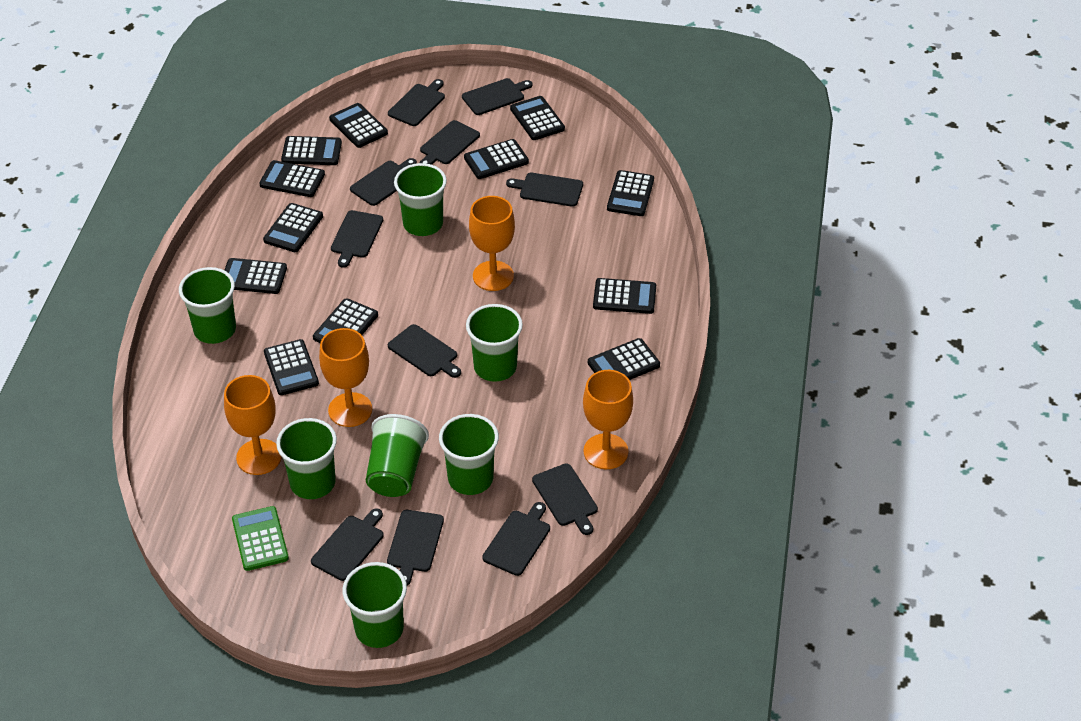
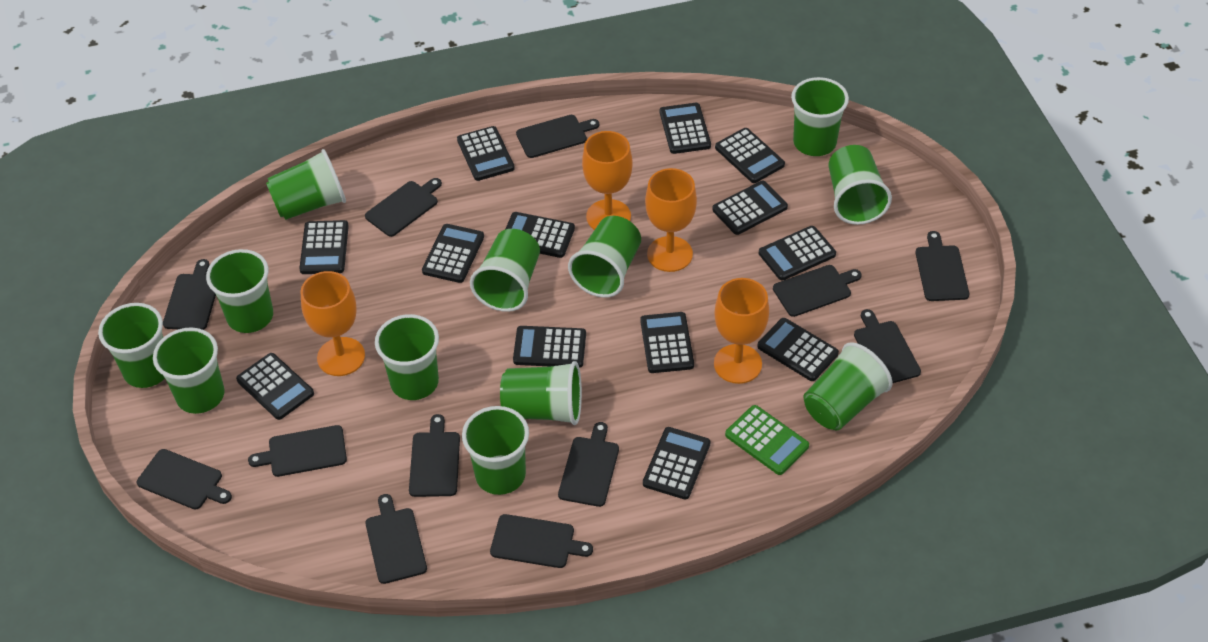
black calculator: [224,258,287,294] [259,160,325,197] [263,203,323,252] [264,339,319,395] [281,136,342,165] [313,298,378,343] [329,103,388,148] [464,139,529,179] [510,96,565,140] [588,338,660,380] [593,278,656,314] [607,170,654,216] = 12 -> [236,353,314,420] [299,220,349,274] [422,224,484,283] [457,126,515,181] [506,212,575,258] [513,326,586,368] [640,312,694,373] [643,427,711,500] [660,103,711,154] [712,181,788,235] [715,128,785,183] [757,318,839,381] [759,226,836,281] = 13
black cutting board: [311,508,384,581] [331,210,383,267] [350,158,417,206] [387,510,444,586] [388,79,445,126] [388,324,461,378] [420,120,480,165] [462,78,532,115] [482,502,550,576] [506,172,583,207] [532,463,598,535] = 11 -> [137,449,232,510] [163,259,216,330] [248,425,347,477] [365,178,442,237] [365,494,427,584] [409,414,460,497] [490,514,593,568] [516,115,599,158] [558,422,619,507] [773,265,862,317] [854,309,921,383] [915,231,969,301] = 12
green cup: [179,267,236,344] [276,418,337,499] [342,562,407,648] [366,414,429,497] [394,163,447,236] [439,414,499,495] [466,304,523,382] = 7 -> [98,303,165,388] [153,327,225,414] [206,249,273,333] [266,149,346,220] [375,314,439,400] [462,406,529,495] [470,229,540,312] [500,361,582,425] [568,216,641,298] [791,77,849,156] [804,342,893,430] [828,145,892,225] = 12

